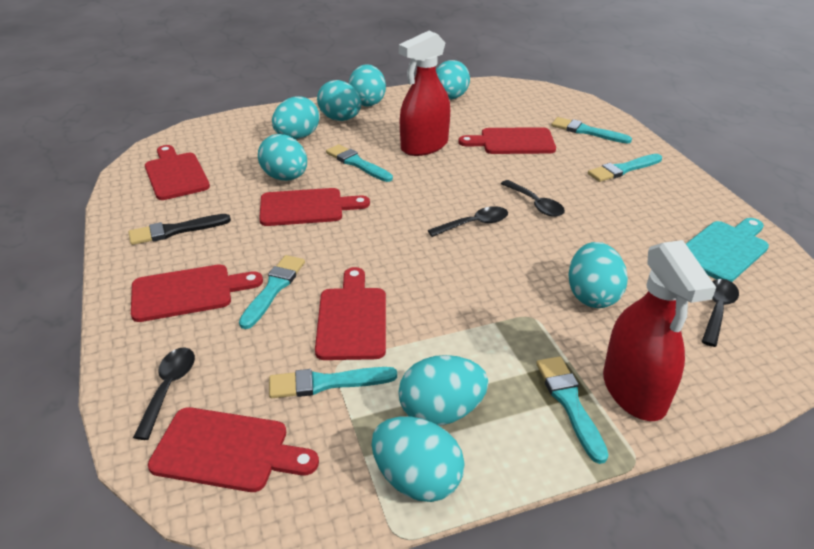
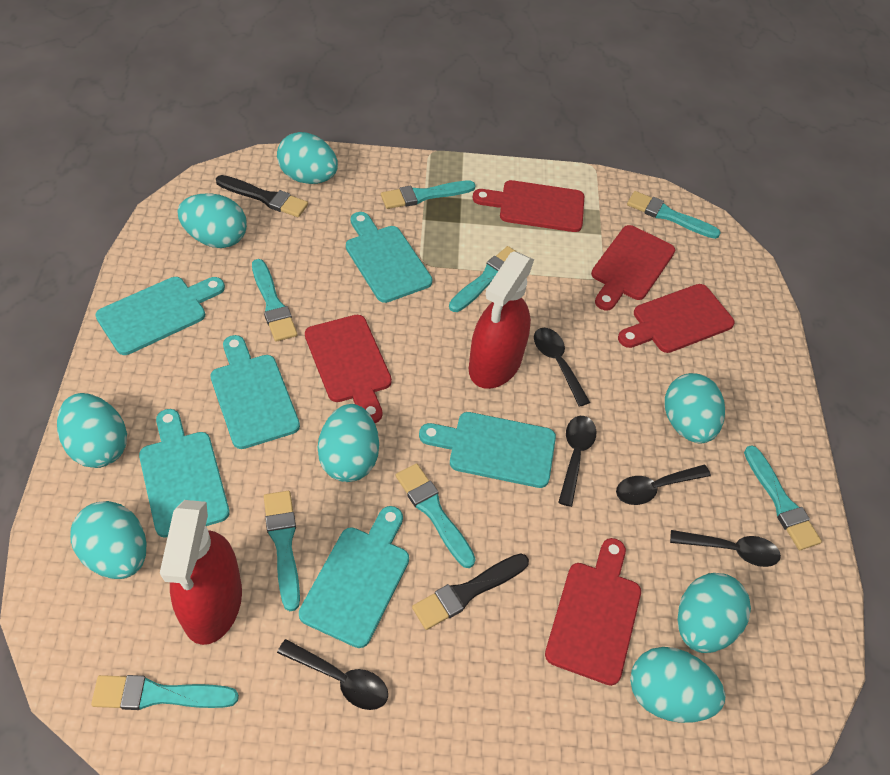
black brush: [129,214,231,245] = 1 -> [216,175,308,217] [412,553,529,630] = 2
black spoon: [133,348,195,440] [428,206,508,237] [501,180,565,217] [702,279,739,347] = 4 -> [277,639,388,710] [534,328,590,407] [558,416,597,507] [616,465,711,505] [670,530,781,567] = 5
red cutting board: [131,264,263,322] [145,145,210,200] [148,407,319,492] [259,188,370,226] [315,267,386,360] [458,127,556,154] = 6 -> [305,315,392,423] [473,180,584,232] [545,538,641,686] [591,225,675,311] [618,284,735,353] = 5
turquoise brush: [239,255,305,329] [269,367,397,398] [326,144,393,182] [536,356,609,464] [551,117,632,144] [588,154,662,182] = 6 -> [91,675,239,710] [252,259,297,342] [264,491,300,611] [381,181,476,209] [396,463,476,568] [449,246,517,312] [627,191,721,239] [744,445,822,550] = 8
turquoise cutting board: [686,218,769,282] = 1 -> [95,277,225,355] [139,409,230,538] [210,335,300,449] [299,506,409,648] [346,212,433,303] [419,412,556,488] = 6

